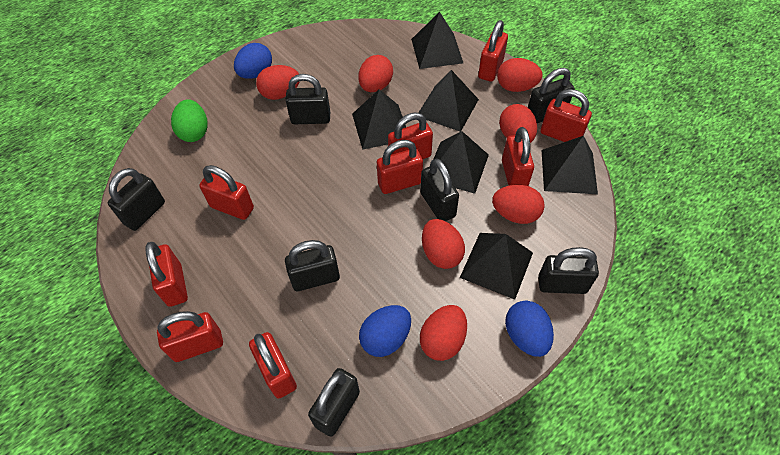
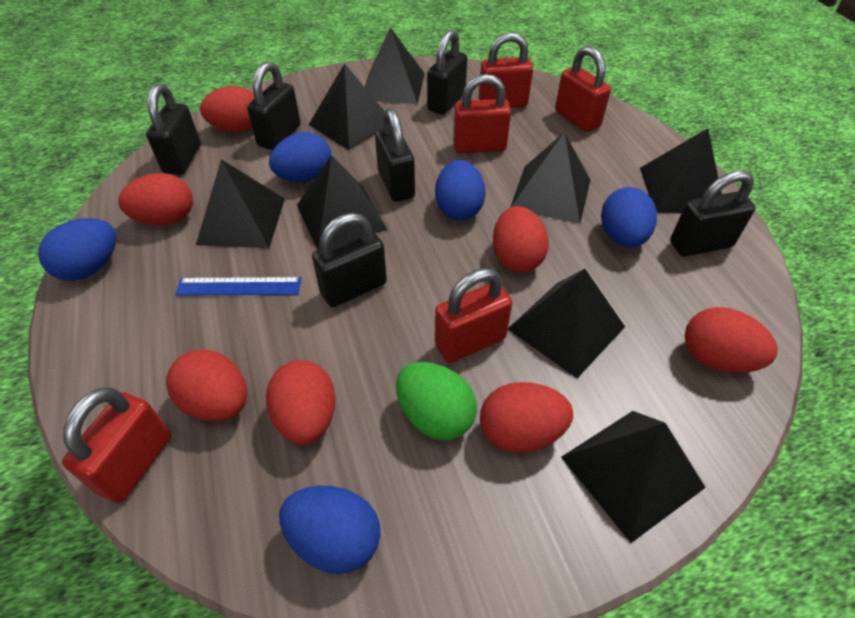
black padlock: [108,168,165,231] [285,74,330,124] [285,240,340,291] [308,368,360,436] [420,159,459,221] [528,68,575,123] [538,247,599,294] = 7 -> [146,84,201,175] [247,62,301,150] [312,213,387,307] [375,108,415,202] [427,30,467,115] [670,171,756,257] = 6
black pyramid: [352,89,406,150] [411,12,463,69] [418,70,479,132] [433,131,489,194] [460,233,533,300] [541,136,598,194] = 6 -> [196,159,285,248] [297,155,388,250] [309,63,385,150] [365,28,425,104] [508,269,625,378] [511,132,590,224] [561,411,706,543] [640,128,722,213] = 8
blue egg: [234,43,272,79] [359,305,411,357] [505,301,554,357] = 3 -> [38,218,116,281] [269,132,331,182] [279,486,380,574] [435,160,486,221] [601,187,657,248] = 5
blue ruler: none = 0 -> [175,277,301,296] = 1
red padlock: [145,242,188,307] [157,311,223,362] [199,165,254,220] [249,332,297,399] [377,140,423,194] [388,112,433,159] [478,20,508,82] [502,127,534,186] [540,89,592,142] = 9 -> [62,388,171,503] [435,268,512,363] [453,74,511,153] [478,32,533,108] [555,46,611,132] = 5

